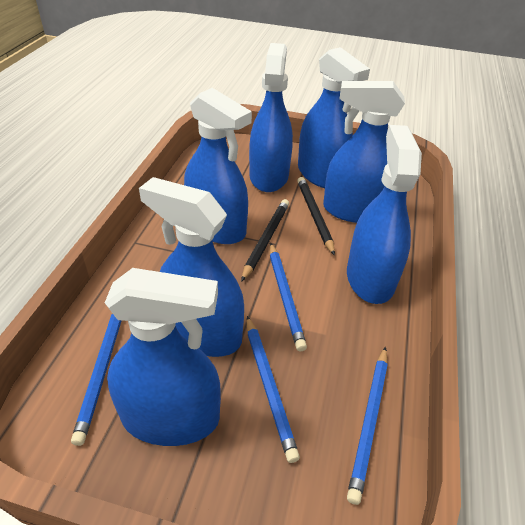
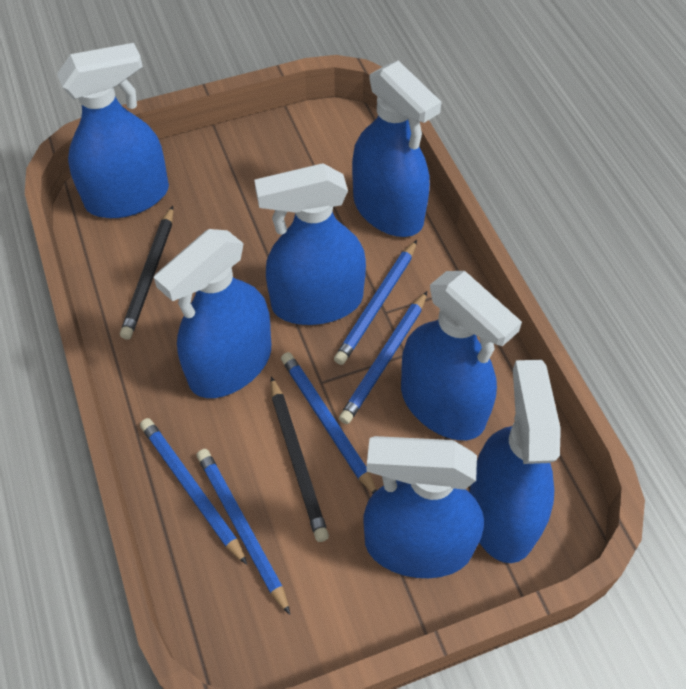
blue pencil: [71,313,122,446] [247,316,300,463] [270,243,307,351] [347,347,388,505] = 4 -> [140,418,247,565] [197,449,290,615] [281,352,377,493] [334,240,417,365] [339,291,427,424] = 5

